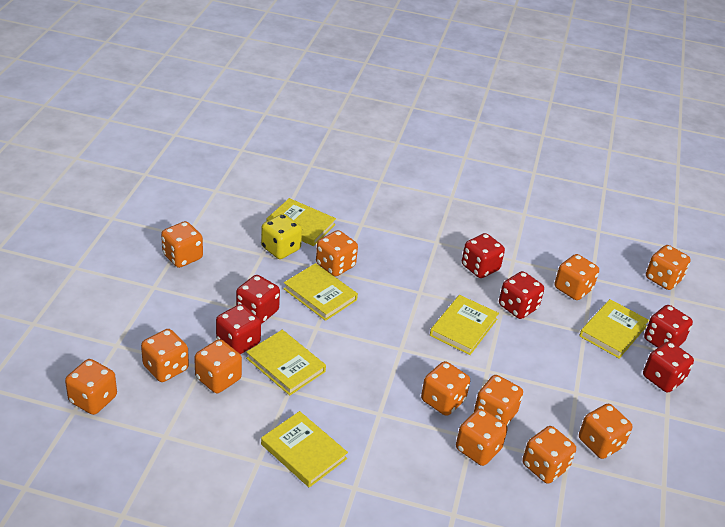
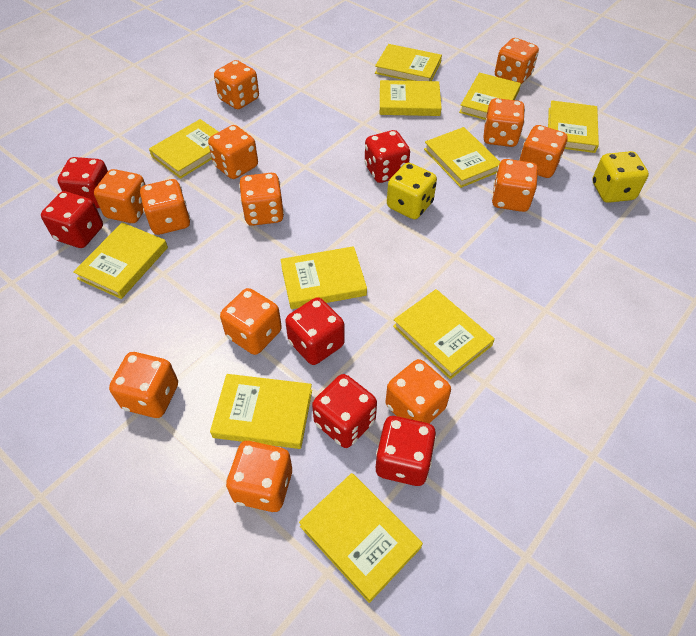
orange dice: [65,359,117,415] [141,329,189,382] [161,221,203,268] [194,339,242,393] [316,230,358,276] [421,361,470,416] [456,409,508,466] [474,375,523,426] [522,426,576,484] [555,254,599,300] [579,404,632,459] [646,245,691,290] = 12 -> [94,169,145,223] [109,352,178,418] [140,179,190,235] [208,125,258,179] [214,60,259,109] [220,288,282,355] [226,441,292,512] [239,173,284,226] [386,359,451,423] [484,98,525,147] [492,159,538,212] [495,38,539,84] [519,125,567,178] = 13
yellow book: [246,330,326,395] [261,411,348,487] [266,198,336,246] [284,263,358,321] [430,295,499,355] [579,299,649,359] = 6 -> [73,222,168,299] [149,119,218,179] [210,374,312,449] [280,246,367,309] [299,473,423,603] [375,44,442,81] [380,80,442,116] [393,289,495,379] [424,127,500,188] [459,72,521,120] [548,100,599,153] = 11
yellow dice: [261,214,302,259] = 1 -> [387,163,437,219] [592,151,649,203] = 2

